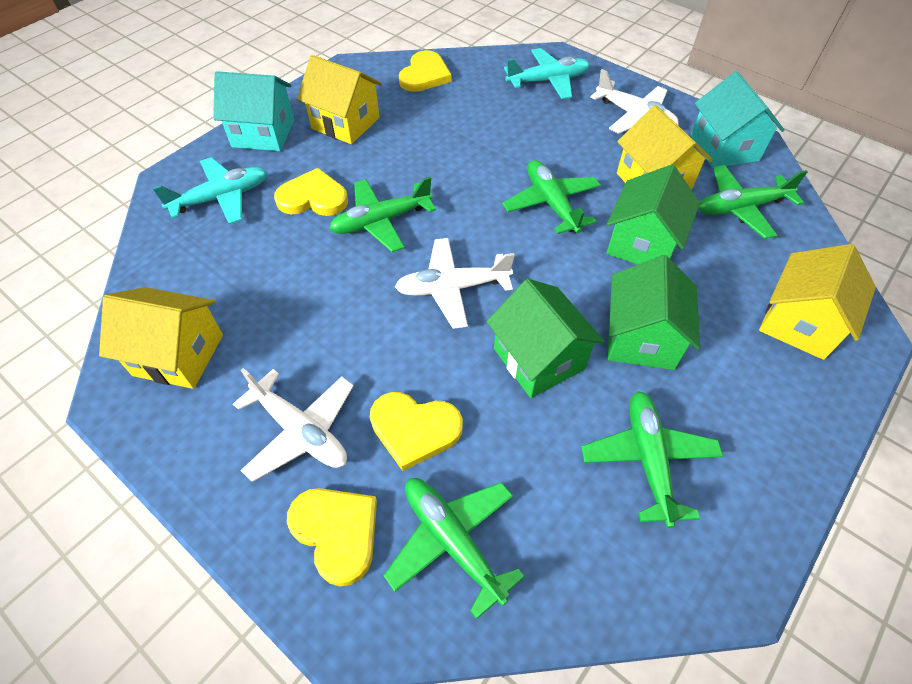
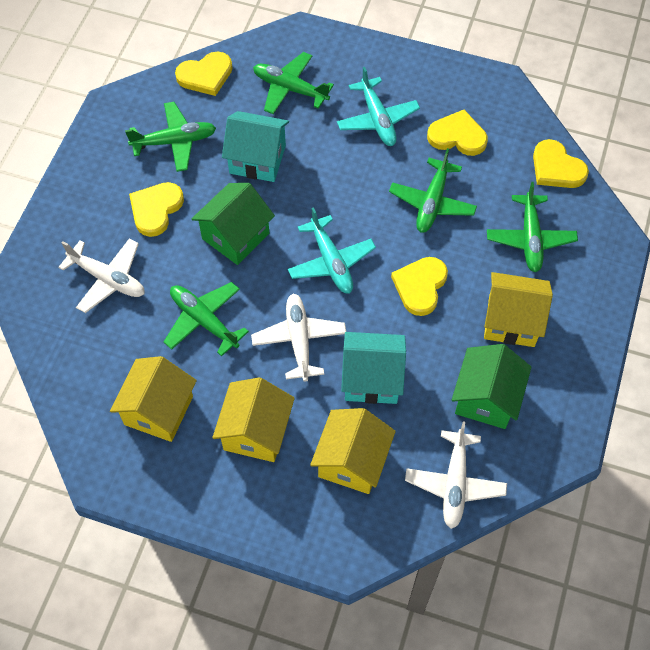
green house: [487,279,605,398] [607,164,700,264] [608,255,700,370] = 3 -> [192,183,275,265] [452,344,532,429] = 2
yellow heart: [274,168,348,216] [287,488,377,586] [370,392,463,471] [399,50,452,92] = 4 -> [129,182,184,237] [175,52,232,96] [391,257,448,316] [427,110,488,156] [533,139,589,188] = 5

